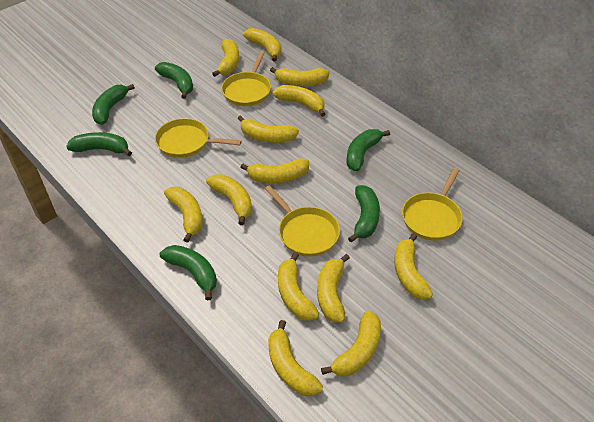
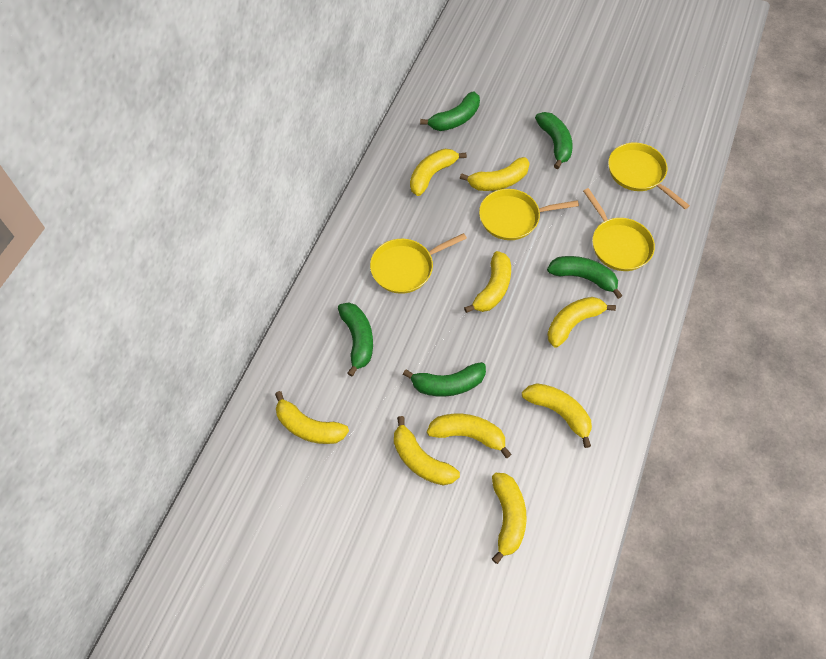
green banana: [66,132,132,156] [92,84,135,125] [155,62,193,99] [160,245,217,300] [347,129,390,171] [348,185,380,242] = 6 -> [338,302,373,377] [403,362,486,397] [420,92,480,131] [535,112,573,169] [547,256,623,299] = 5
yellow banana: [164,187,203,243] [206,174,252,225] [212,39,239,77] [237,115,299,143] [240,158,309,183] [243,28,282,62] [268,320,323,396] [270,67,329,86] [272,85,325,117] [278,252,319,321] [317,254,350,323] [321,311,381,376] [394,233,433,300] = 13 -> [275,391,349,444] [394,416,460,485] [410,149,467,196] [427,414,512,458] [460,157,530,191] [464,251,511,313] [492,473,527,564] [522,383,592,448] [547,297,616,347] = 9

